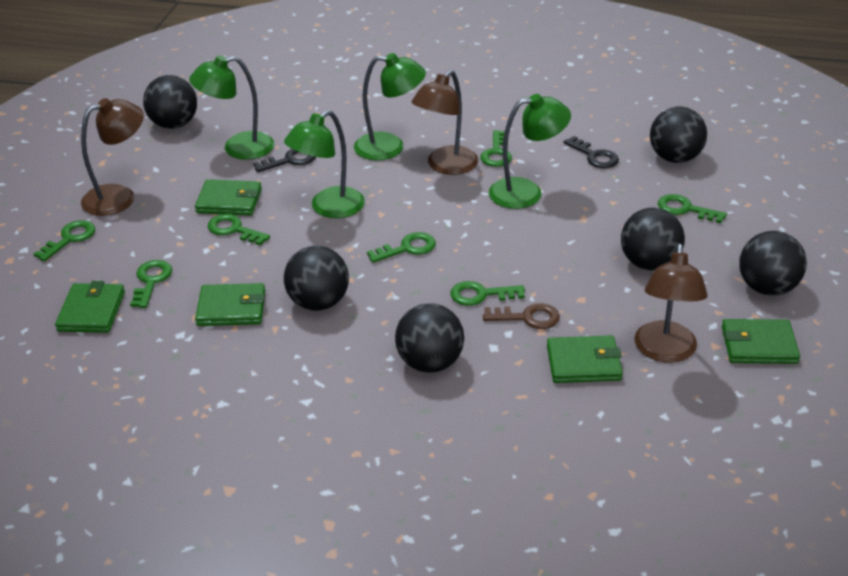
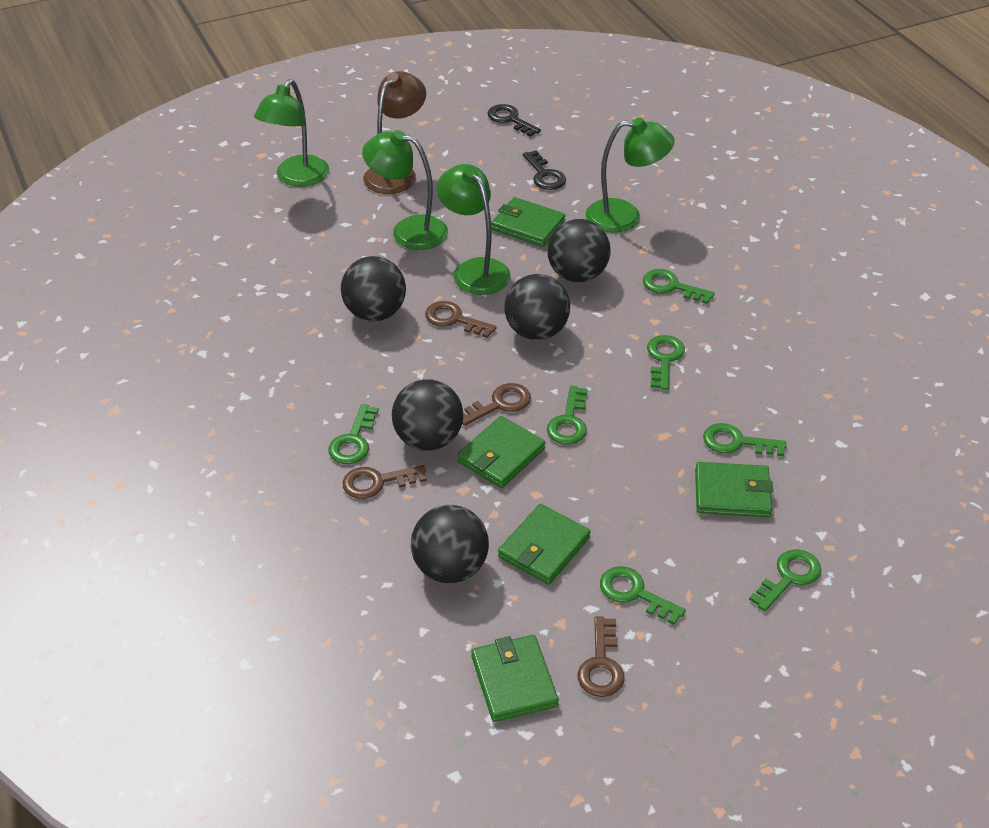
black ball: [143,75,197,129] [284,246,349,311] [395,303,464,373] [621,207,685,271] [650,107,707,163] [739,231,807,296] = 6 -> [341,256,406,321] [392,379,463,451] [411,505,489,583] [504,274,570,340] [547,219,611,282] = 5
brown key: [483,303,560,329] = 1 -> [342,465,427,499] [425,301,497,338] [462,383,531,426] [578,616,625,697] = 4
brown lamp: [81,98,144,216] [412,70,478,175] [634,244,708,363] = 3 -> [363,71,426,194] = 1

